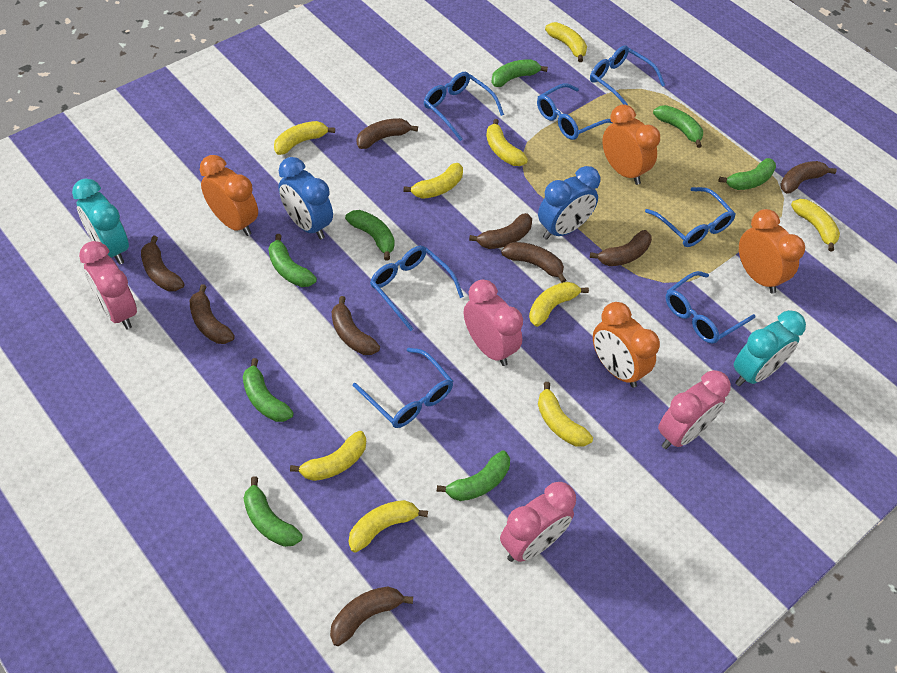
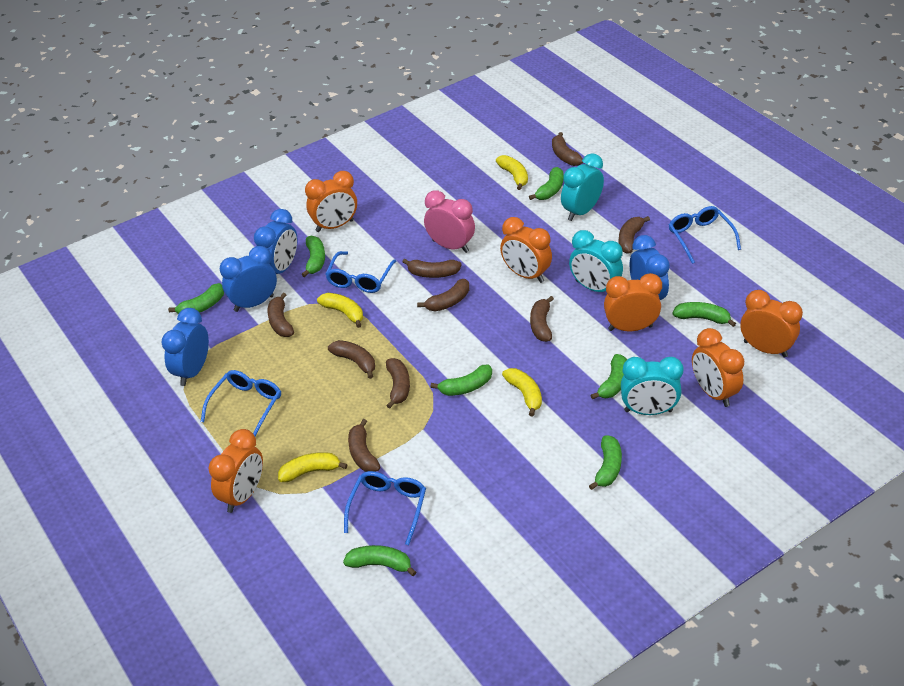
blue clock: [279,157,333,239] [538,166,600,240] = 2 -> [162,308,209,386] [220,246,277,312] [254,209,297,274] [630,235,670,300] = 4
blue glasses: [353,348,453,428] [370,246,464,331] [424,72,504,141] [537,84,613,140] [590,45,665,106] [645,187,736,247] [665,271,755,344] = 7 -> [201,370,281,436] [326,251,396,293] [344,471,426,545] [669,206,741,264] = 4
orange clock: [200,155,258,236] [593,302,660,388] [602,104,660,185] [739,209,805,294] = 4 -> [209,429,263,513] [305,171,357,232] [500,217,552,283] [604,273,662,331] [692,328,744,407] [740,290,803,358] = 6
pink clock: [79,241,137,329] [464,280,523,366] [500,482,576,562] [658,370,731,449] = 4 -> [424,190,475,253] = 1
turquoise clock: [72,178,129,265] [734,310,806,386] = 2 -> [561,153,604,221] [569,230,623,292] [621,357,684,415] = 3
yellow banana: [274,121,335,155] [290,431,366,481] [349,500,428,553] [403,163,463,199] [486,119,528,166] [529,282,589,327] [538,382,593,447] [545,22,587,62] [791,199,840,252] = 9 -> [278,452,348,482] [317,293,363,328] [496,155,528,190] [502,368,542,417] = 4

